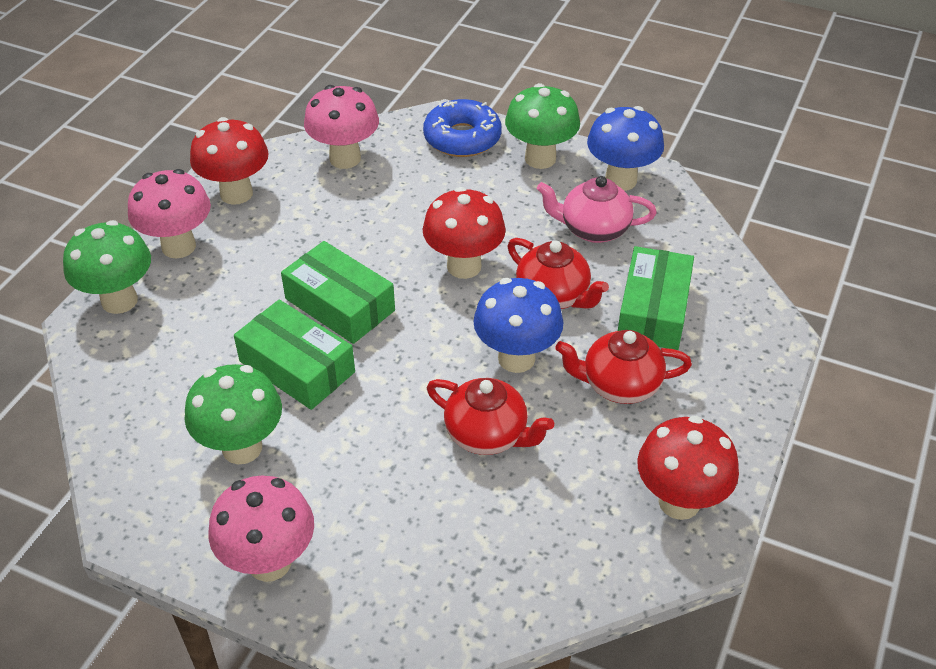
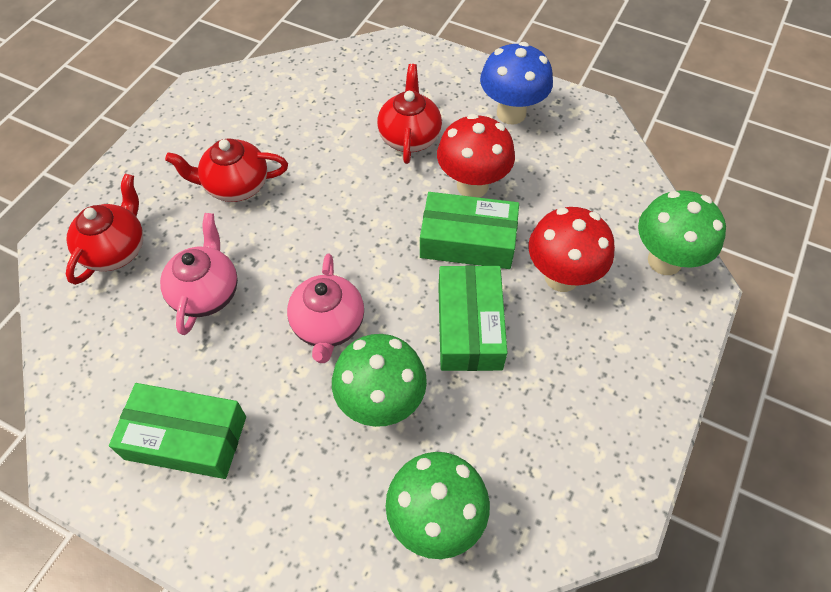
blue donut: [423,99,502,157] = 1 -> none = 0
blue mushroom: [473,278,564,373] [587,106,664,191] = 2 -> [480,42,553,124] = 1
pink mushroom: [128,169,211,258] [208,476,314,582] [304,85,379,169] = 3 -> none = 0
pink teapot: [537,176,657,243] = 1 -> [160,213,238,335] [287,254,364,363] = 2
red mushroom: [190,117,269,205] [423,187,506,279] [637,416,739,520] = 3 -> [437,114,515,198] [529,207,615,292] = 2

